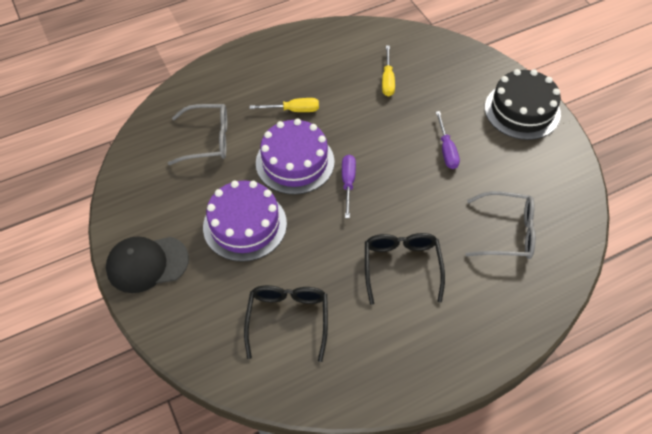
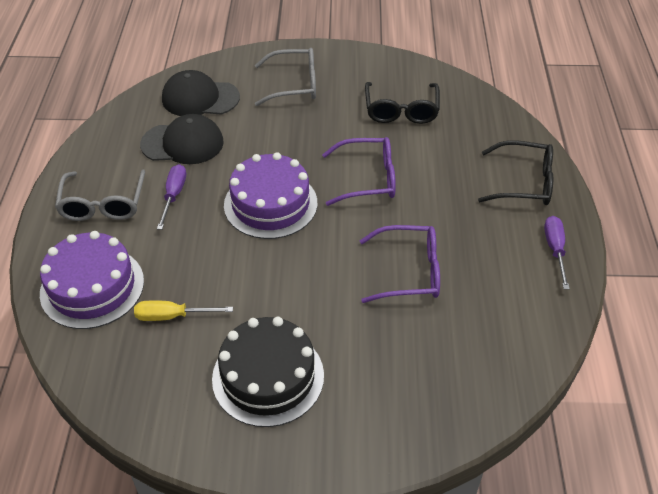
black cap: [106,236,189,293] = 1 -> [140,114,224,164] [162,70,240,116] = 2
purple glasses: none = 0 -> [322,137,396,206] [360,225,440,303] = 2
yellow screwdriver: [250,98,319,112] [382,46,395,96] = 2 -> [134,300,233,321] = 1

